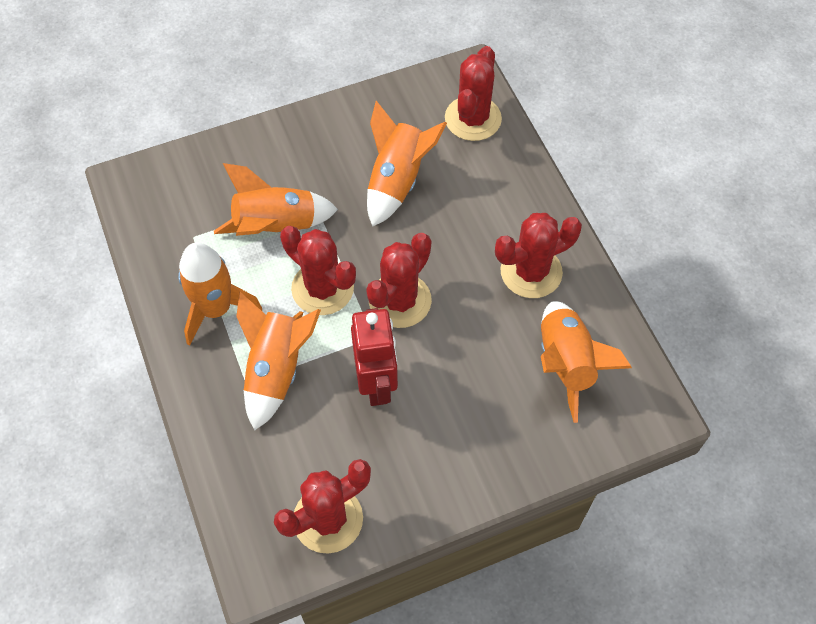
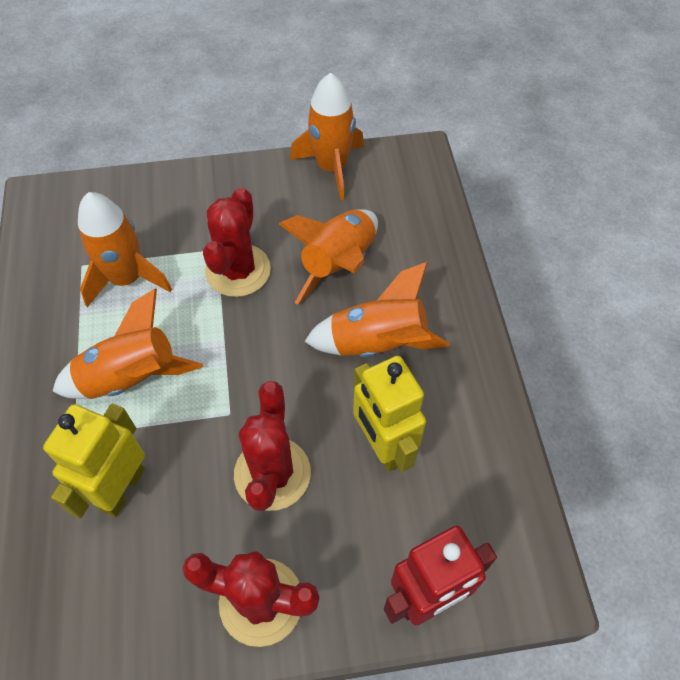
red cactus: [274,459,371,554] [280,226,356,315] [366,233,432,328] [445,46,502,141] [495,213,582,298] = 5 -> [182,551,319,647] [203,187,271,297] [234,381,311,511] = 3
yellow robot: none = 0 -> [43,404,145,519] [353,356,426,472] = 2

